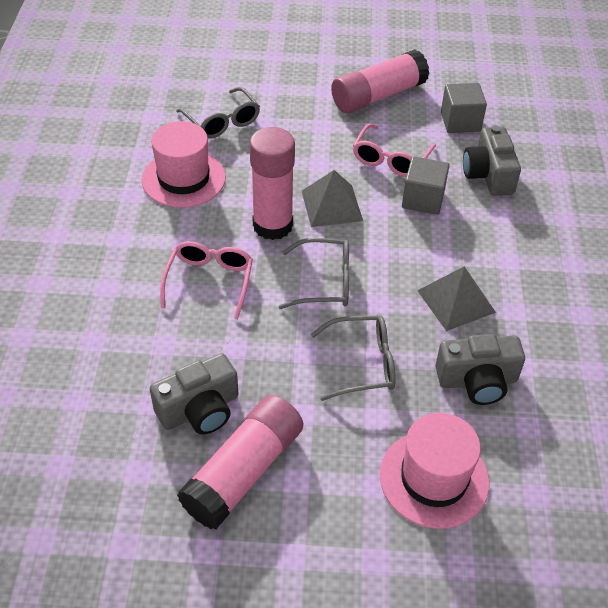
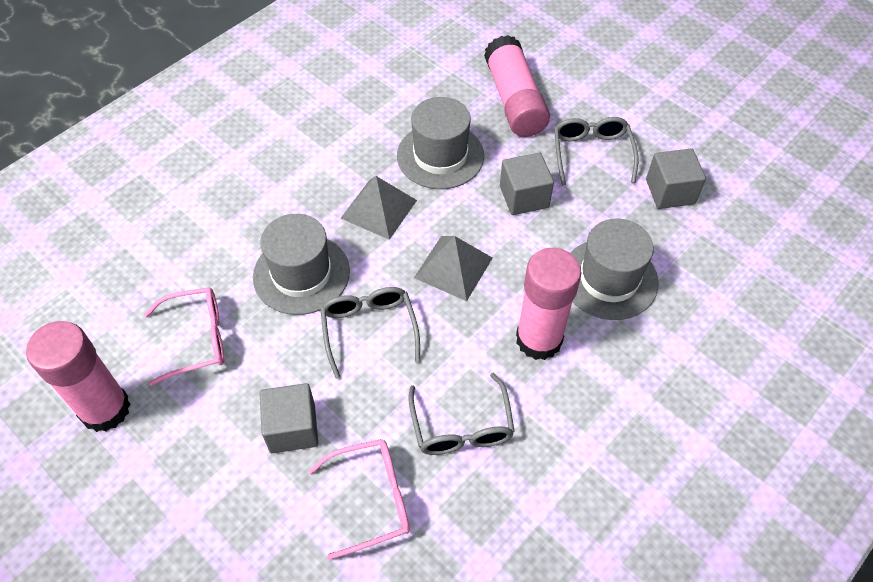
grey camera: [150,353,238,435] [435,334,525,405] [463,125,521,196] = 3 -> none = 0
grey cube: [402,156,450,215] [441,83,487,133] = 2 -> [260,383,318,453] [500,152,554,215] [646,148,706,209] = 3
grey hat: none = 0 -> [253,214,350,315] [397,97,484,189] [570,219,659,320] = 3
pink hat: [142,121,226,208] [380,413,489,529] = 2 -> none = 0

